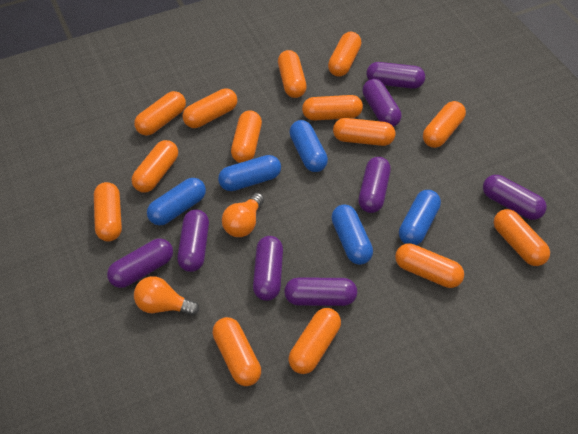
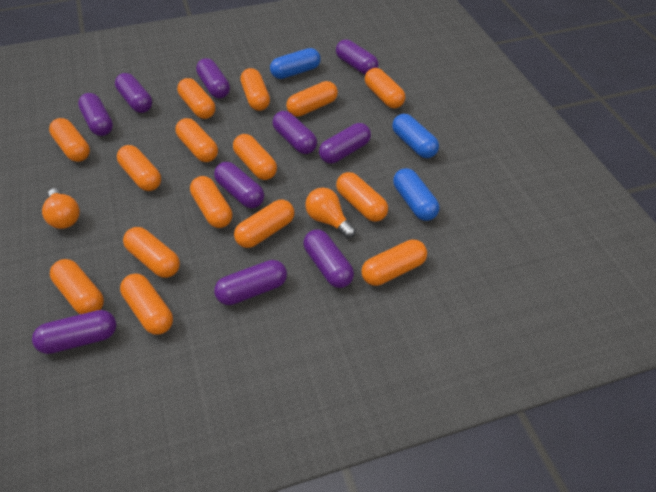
blue capsule: [147,178,206,225] [218,155,281,191] [289,120,328,172] [331,204,373,265] [399,190,441,245] = 5 -> [270,48,321,79] [392,114,439,158] [393,168,439,221] = 3
orange capsule: [94,182,122,241] [131,140,178,192] [134,91,186,136] [182,88,237,128] [212,317,261,386] [231,111,262,163] [278,50,307,98] [288,308,341,374] [302,95,363,121] [328,32,361,77] [333,118,395,146] [395,243,464,288] [423,101,466,148] [494,209,550,266] = 14 -> [49,118,90,162] [50,259,104,314] [117,145,161,191] [120,273,173,335] [123,227,180,278] [176,118,218,162] [177,78,215,119] [190,176,232,228] [233,134,277,180] [234,200,295,248] [240,68,270,111] [286,81,338,117] [336,172,388,222] [361,240,427,286] [365,68,405,108] = 15
purple capsule: [107,238,173,288] [177,209,209,272] [253,236,283,301] [284,277,357,306] [359,157,391,213] [362,79,401,127] [367,62,425,89] [483,175,547,220] = 8 -> [32,310,117,354] [78,93,113,136] [115,73,152,113] [196,58,230,98] [214,162,264,208] [214,260,287,305] [272,111,317,154] [303,229,354,288] [319,123,371,164] [336,39,379,75] = 10

